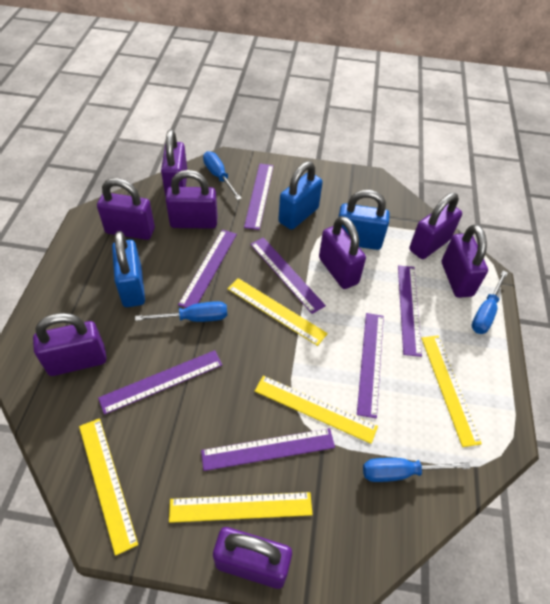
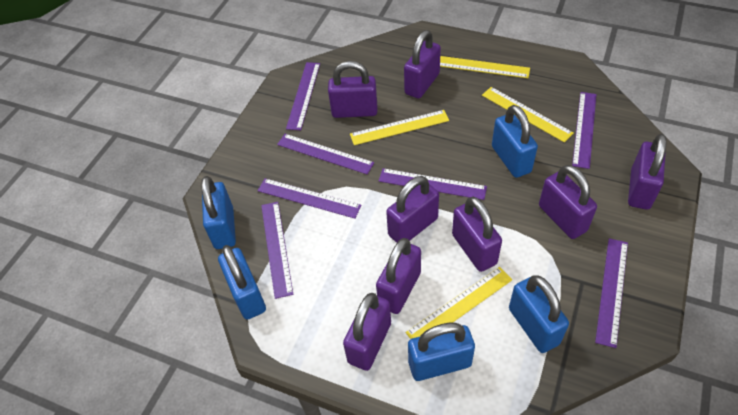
blue padlock: [112,231,145,307] [278,161,323,230] [338,190,390,250] = 3 -> [201,176,236,249] [218,245,266,320] [408,323,475,381] [492,105,538,178] [509,275,569,353] = 5
blue screwdriver: [135,301,227,322] [203,151,242,200] [363,458,471,482] [471,271,508,334] = 4 -> none = 0
yellow ruler: [79,418,138,556] [169,492,313,523] [228,278,328,346] [255,376,378,444] [421,335,482,447] = 5 -> [350,110,449,145] [406,267,512,339] [440,56,530,78] [482,87,574,143] = 4

